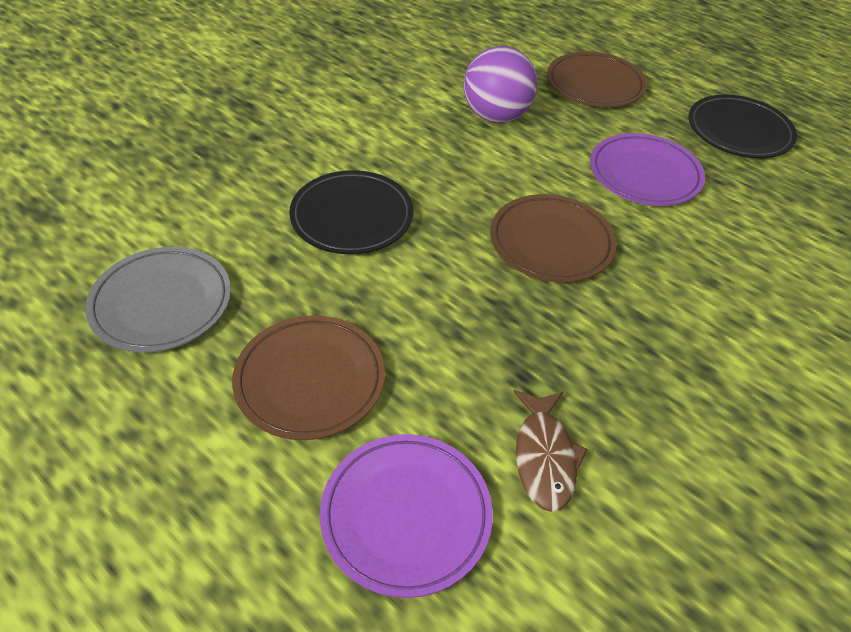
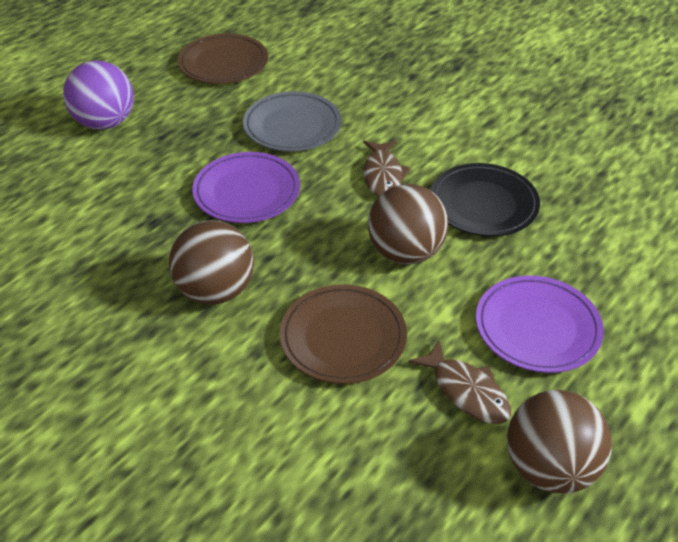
black plate: [289,170,414,254] [689,95,797,158] = 2 -> [431,163,540,236] = 1
brown ball: none = 0 -> [169,220,254,305] [368,184,448,265] [507,390,612,493] = 3
brown fish: [514,390,588,512] = 1 -> [363,140,411,197] [408,340,511,424] = 2
brown plate: [232,315,385,440] [490,194,616,283] [547,51,647,107] = 3 -> [178,34,268,84] [280,284,407,384] = 2

